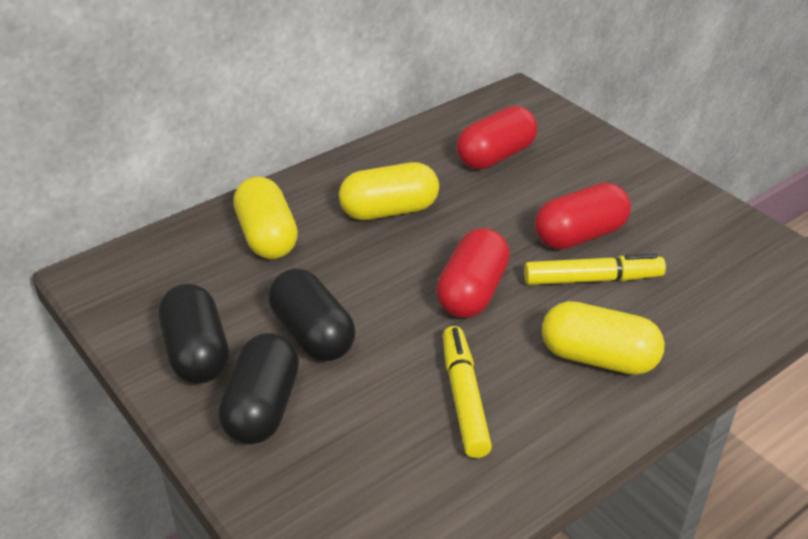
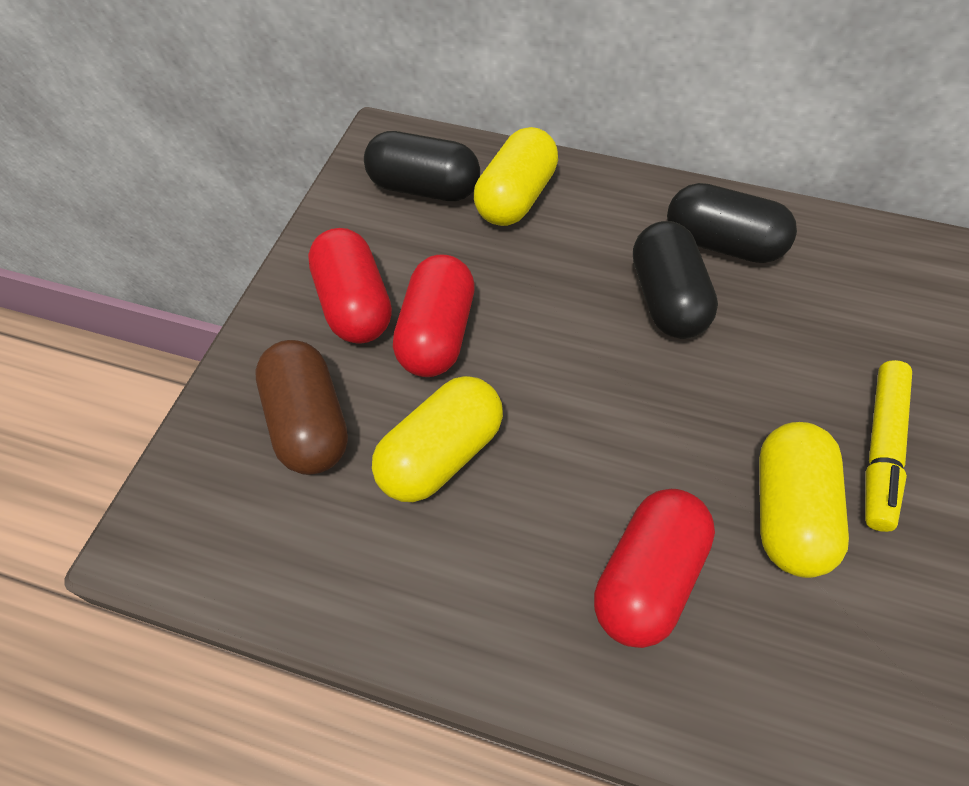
brown capsule: none = 0 -> [255,340,348,475] = 1
yellow marker: [443,326,492,458] [524,253,666,285] = 2 -> [865,360,912,532] = 1

